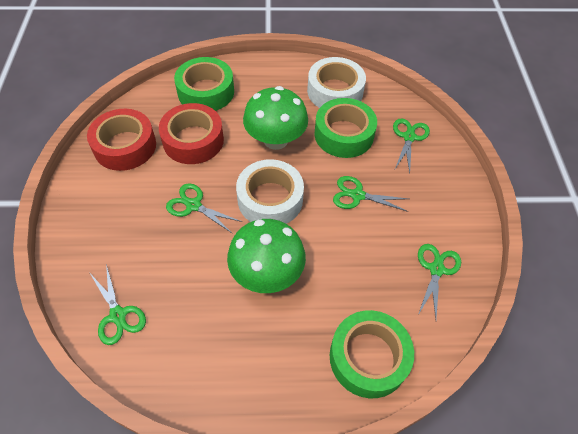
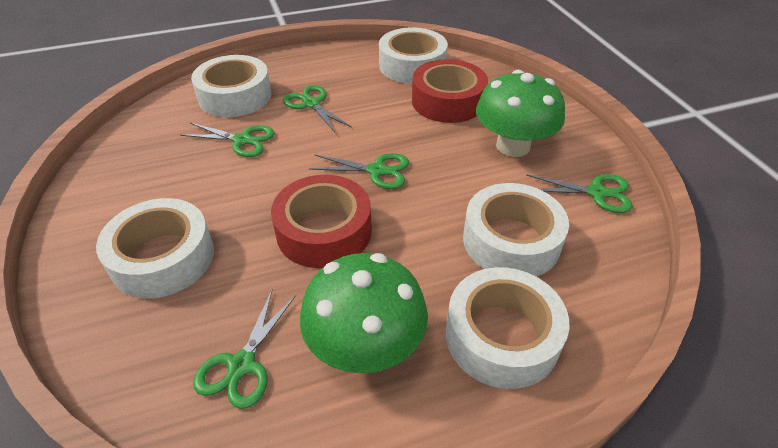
green tape: [174,57,234,111] [314,98,377,158] [330,310,414,398] = 3 -> none = 0
white tape: [236,159,304,224] [307,57,366,108] = 2 -> [96,198,214,299] [191,55,272,117] [379,27,448,84] [446,267,569,389] [463,183,569,277] = 5

